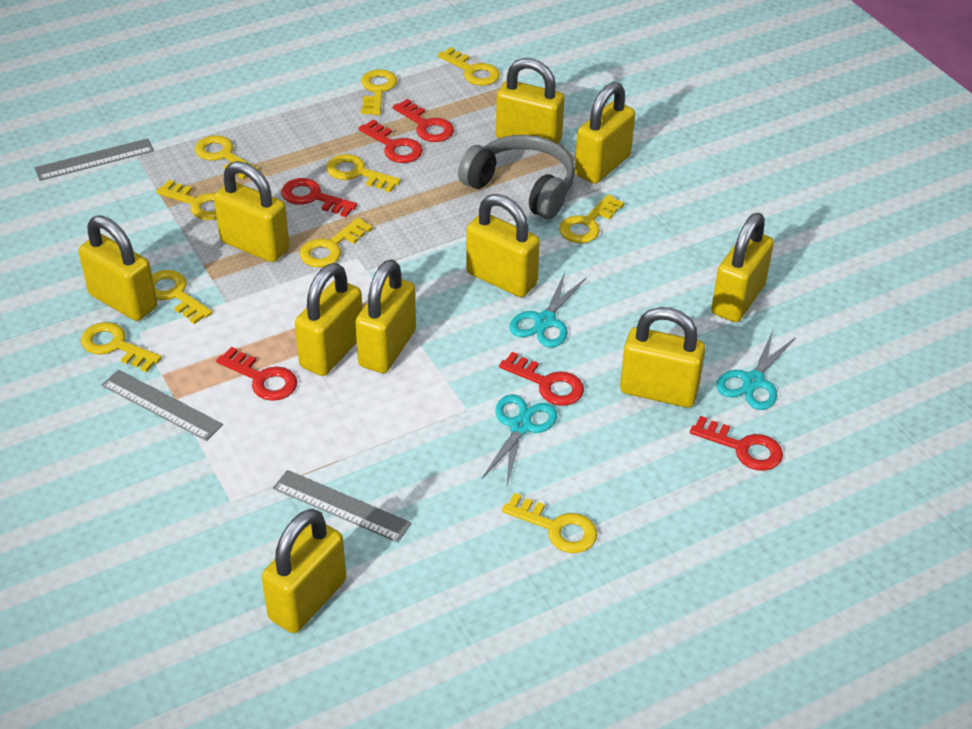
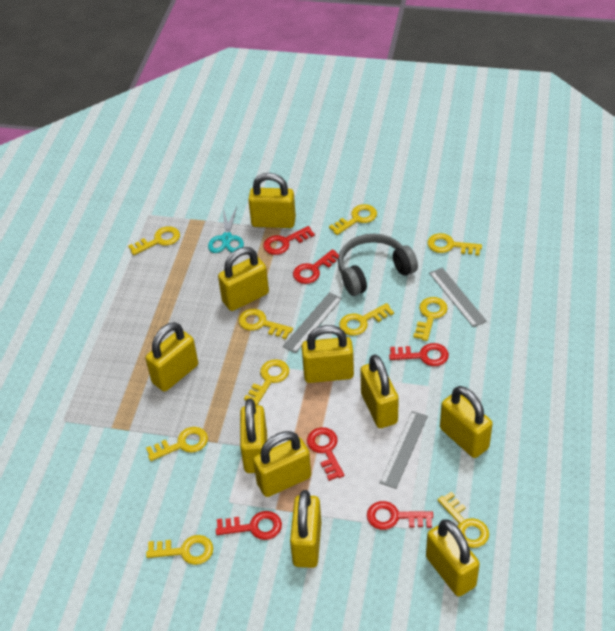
turquoise scissors: [482,394,557,485] [509,273,587,347] [717,331,796,410] = 3 -> [208,207,244,253] = 1

